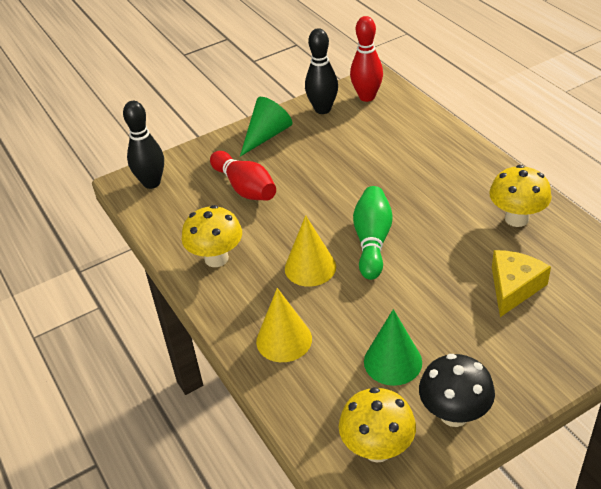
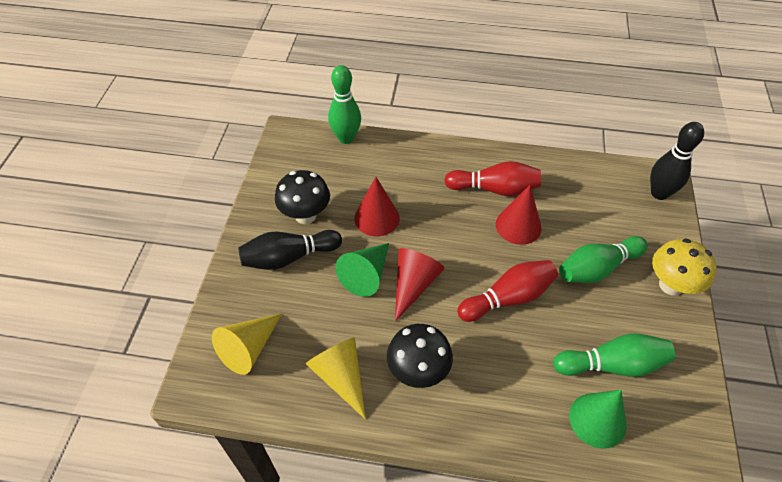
black mushroom: [419,354,495,427] = 1 -> [275,170,330,224] [387,324,453,388] = 2
green bowling pin: [353,186,393,280] = 1 -> [328,65,361,144] [553,333,675,377] [559,236,648,283] = 3
red cone: none = 0 -> [354,177,400,236] [395,248,445,322] [496,185,542,245] = 3
yellow cheese: [492,250,551,317] = 1 -> none = 0
yellow mushroom: [181,205,242,267] [339,387,416,462] [489,165,552,227] = 3 -> [652,239,717,296] = 1

